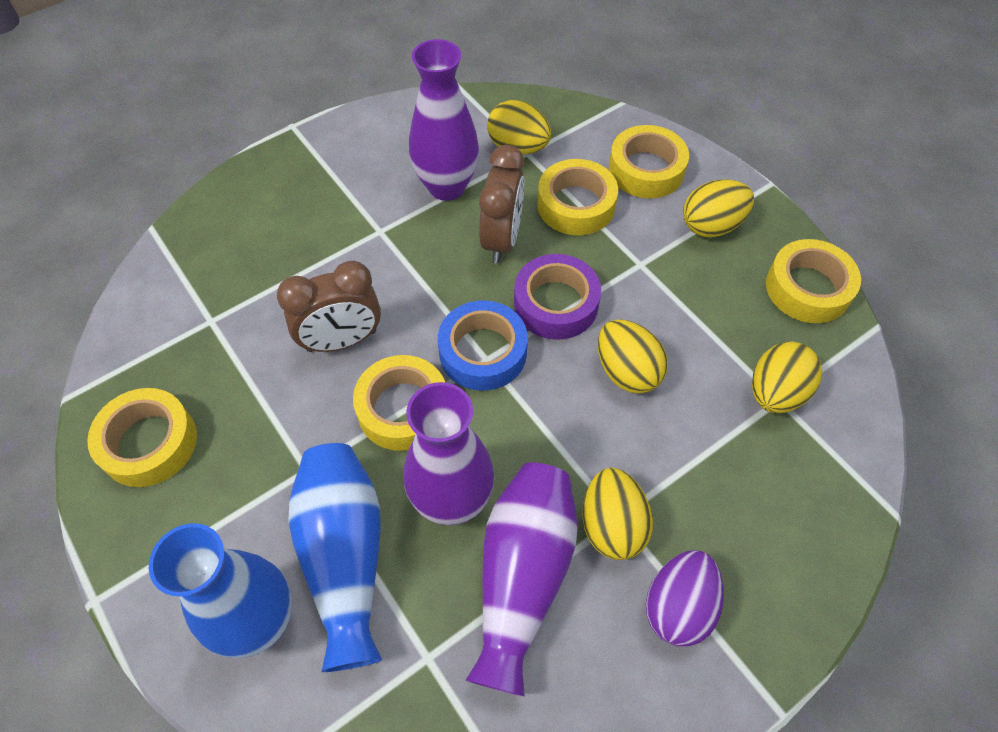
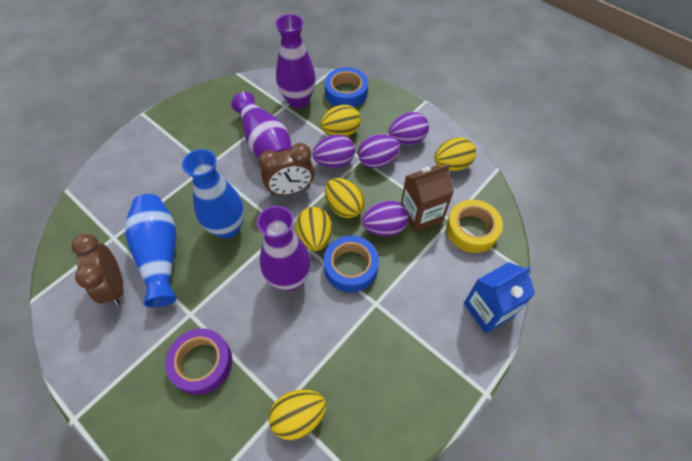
blue carton: none = 0 -> [464,262,535,333] = 1
blue tape: [438,300,528,391] = 1 -> [323,235,379,292] [324,67,368,107] = 2
brown carton: none = 0 -> [401,164,454,232] = 1
purple egg: [646,550,724,647] = 1 -> [312,134,355,168] [358,134,400,168] [362,200,409,236] [389,112,429,145] = 4
yellow tape: [87,388,197,487] [353,355,445,451] [537,159,618,235] [609,125,689,198] [766,239,861,323] = 5 -> [446,199,503,253] = 1

